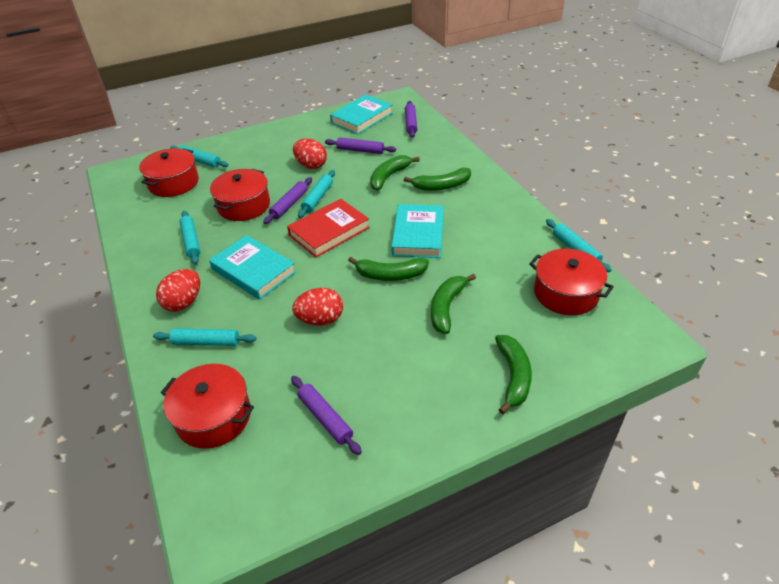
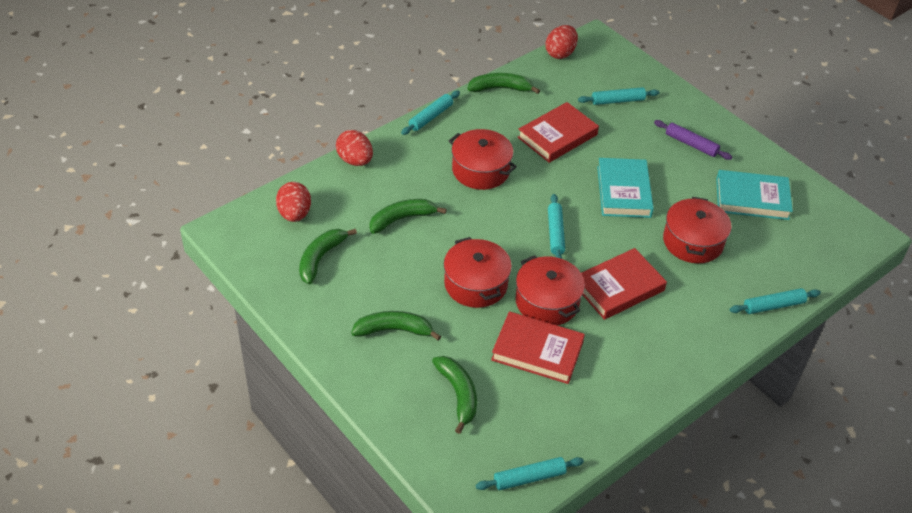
purple rolling pin: [263,177,312,224] [291,376,362,455] [325,137,396,154] [405,101,417,138] = 4 -> [654,120,732,160] = 1
red book: [287,199,370,258] = 1 -> [491,311,585,384] [518,102,599,163] [581,248,667,320] = 3
turquoise book: [209,235,296,300] [330,94,393,134] [391,204,444,258] = 3 -> [597,158,654,218] [716,170,793,220] = 2

